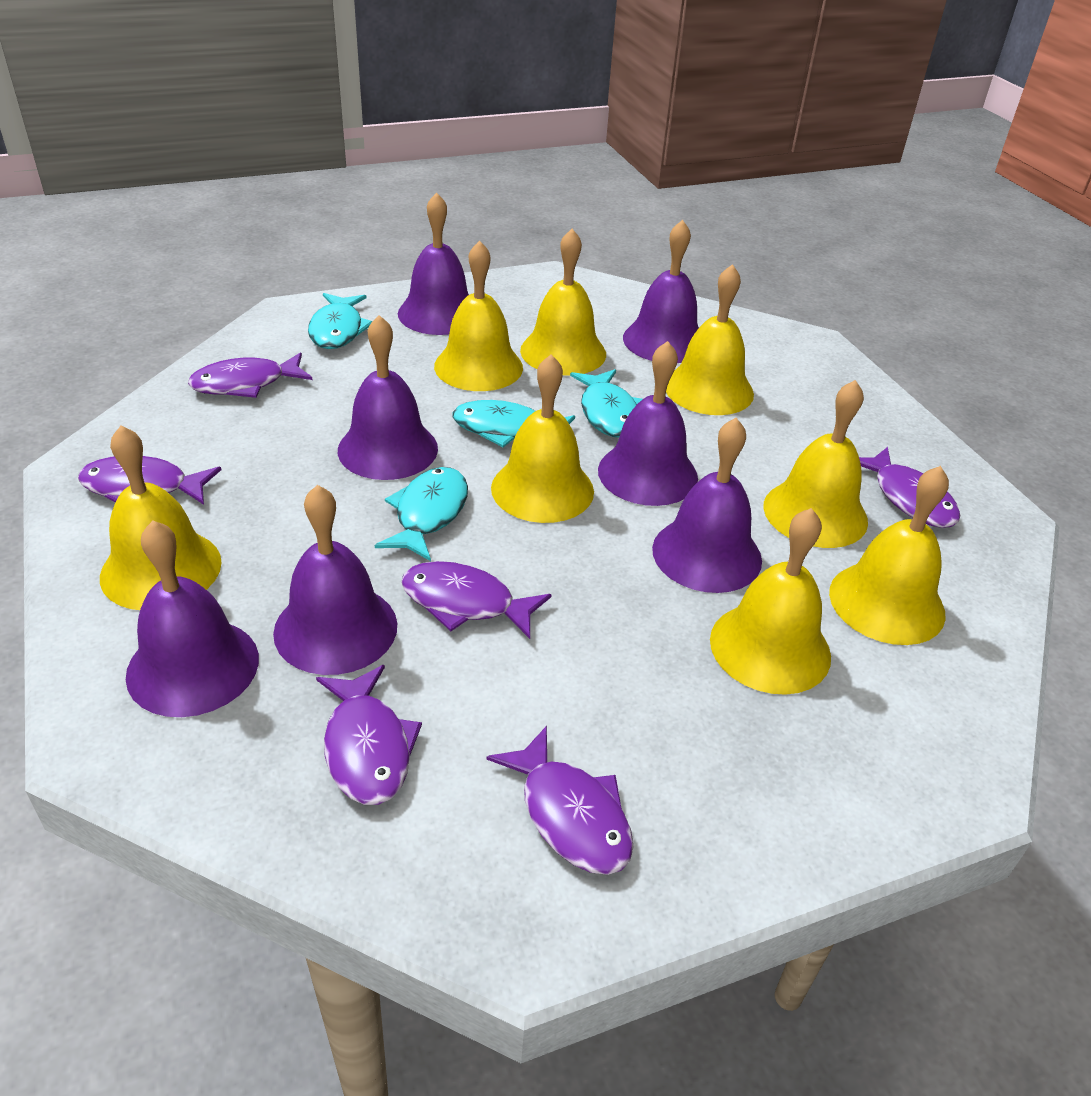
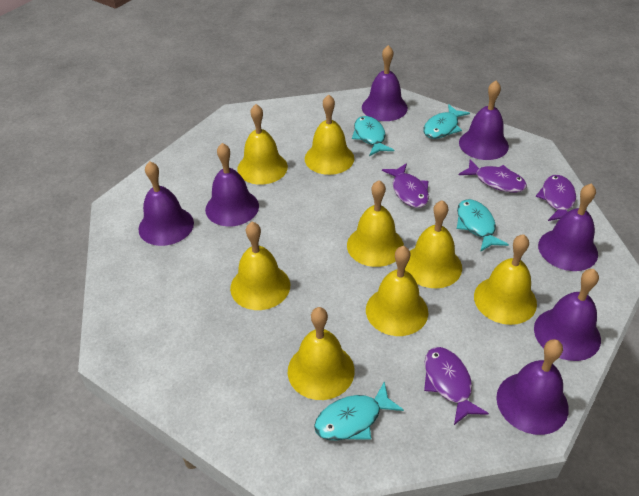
purple fish: [78,456,222,505] [188,352,312,398] [316,665,422,805] [401,561,552,639] [486,726,634,875] [859,447,960,528] = 6 -> [382,163,429,208] [424,347,489,425] [459,159,527,192] [536,175,576,221] = 4

